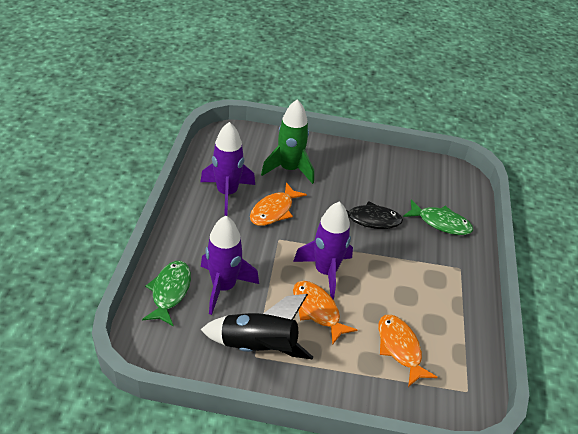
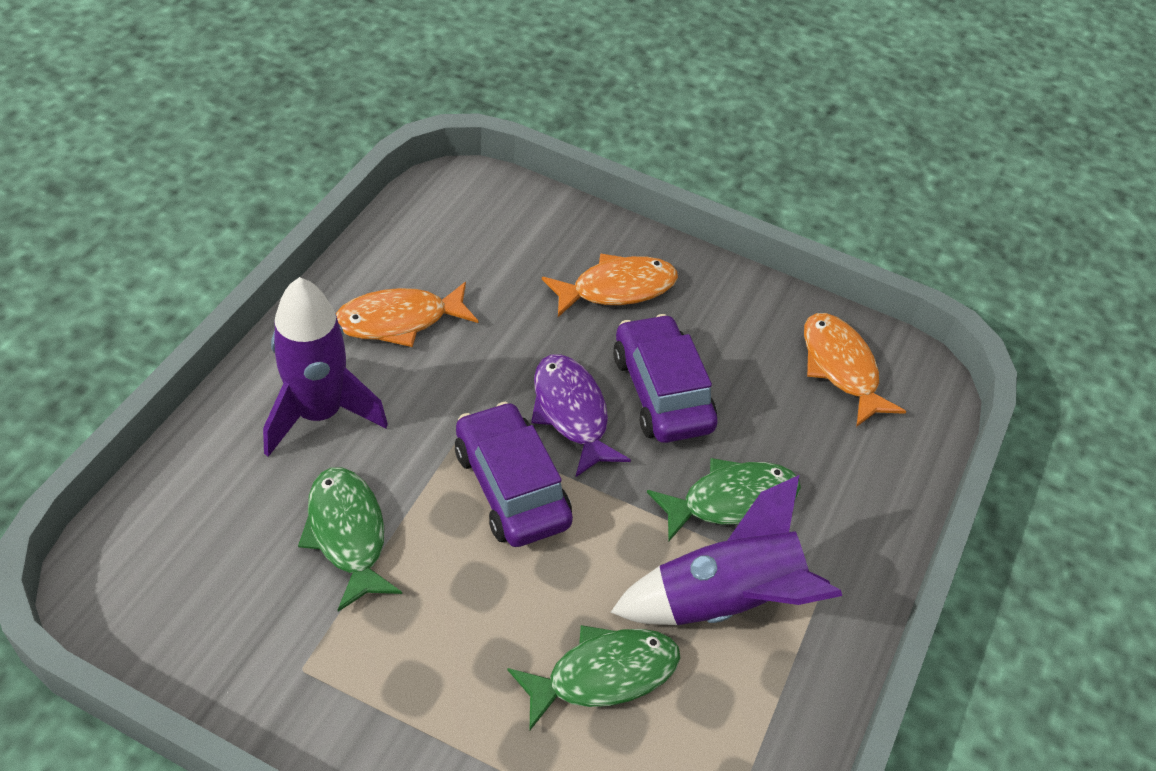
black fish: [346,201,403,229] = 1 -> none = 0
black rocket: [200,294,313,360] = 1 -> none = 0
green fish: [142,261,191,327] [403,199,473,235] = 2 -> [298,467,402,612] [507,625,681,730] [647,458,801,542] = 3
green rocket: [261,99,314,184] = 1 -> none = 0
purple car: none = 0 -> [455,401,573,547] [613,314,718,443] = 2
purple fish: none = 0 -> [531,354,631,478] = 1
purple rocket: [200,122,255,216] [201,216,259,315] [293,202,353,300] = 3 -> [263,277,388,457] [610,475,842,625] = 2

